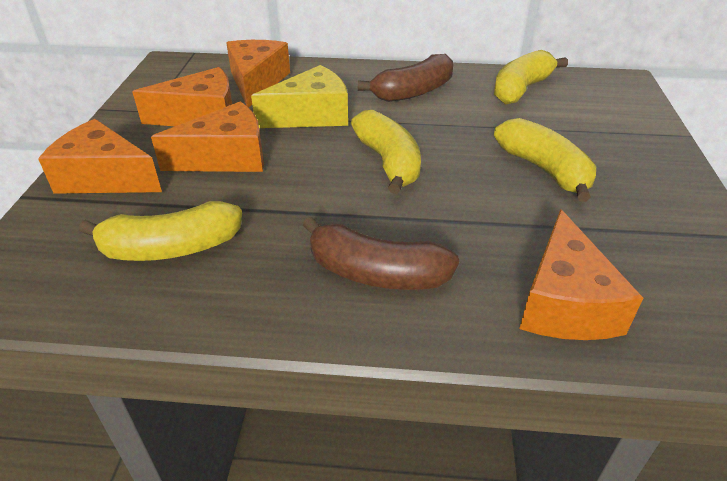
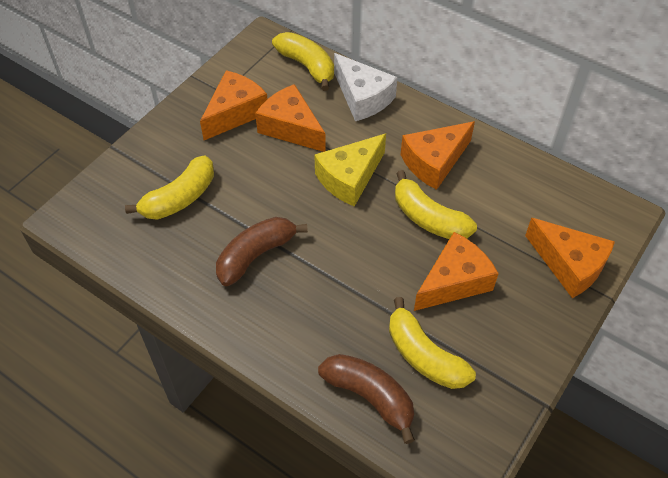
white cheese: none = 0 -> [334,53,398,121] = 1

